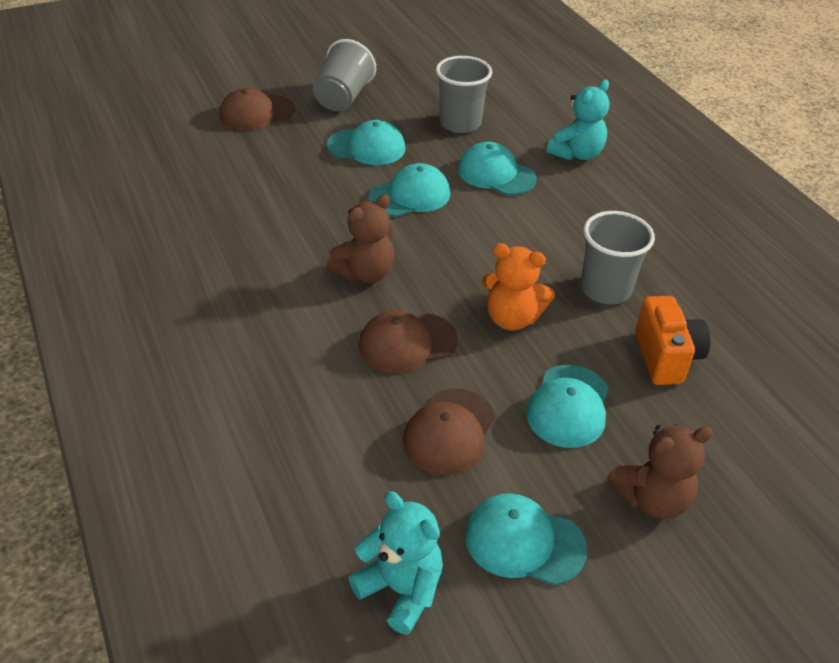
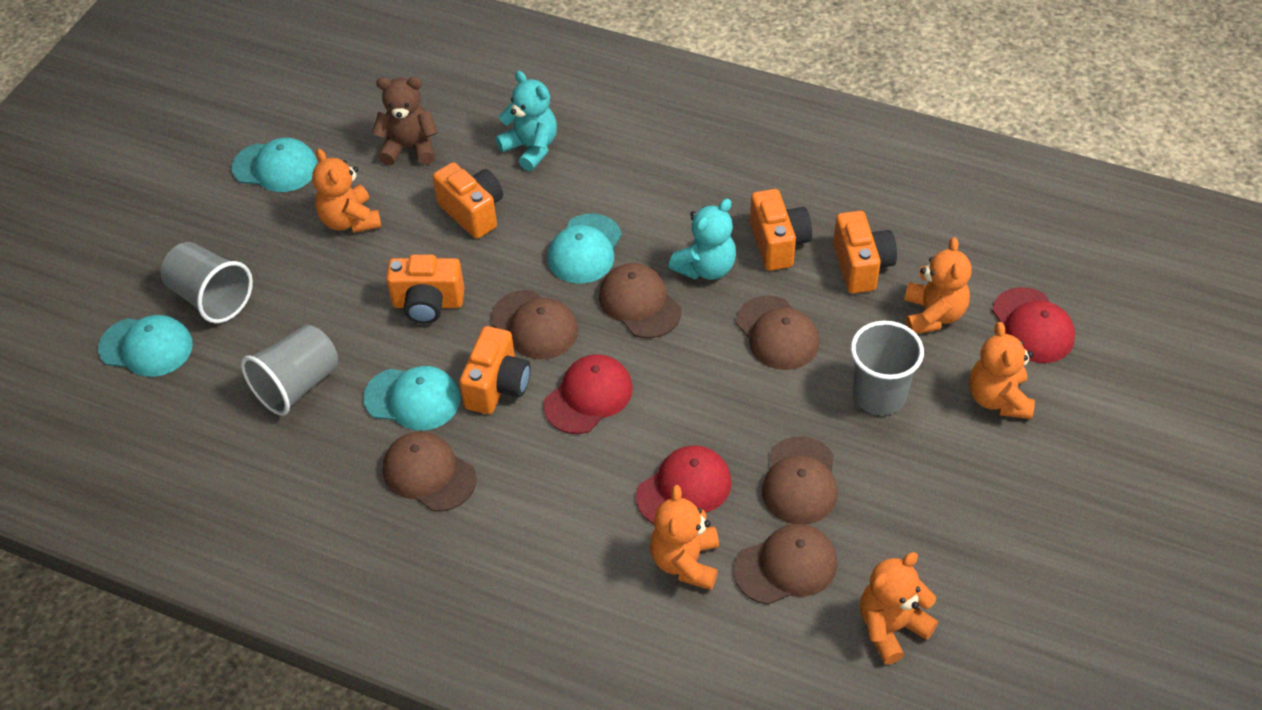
brown cap: [219,88,295,131] [359,310,458,374] [403,389,495,475] = 3 -> [383,431,477,512] [491,290,578,359] [599,263,681,338] [734,524,837,605] [736,295,819,370] [762,436,837,525] = 6
brown teddy bear: [327,194,395,283] [607,425,713,519] = 2 -> [372,77,438,165] = 1
orange camera: [635,296,711,385] = 1 -> [386,255,465,324] [433,162,503,239] [459,326,531,414] [750,189,812,271] [833,211,897,294] = 5
orange teddy bear: [482,243,555,331] = 1 -> [312,149,382,233] [650,485,719,590] [860,552,938,665] [904,237,972,334] [969,322,1035,419] = 5
red cap: none = 0 -> [543,354,633,434] [636,445,732,524] [992,287,1075,363] = 3
turquoise cap: [327,120,406,165] [369,163,450,217] [458,142,537,195] [465,493,587,585] [526,365,608,448] = 5 -> [98,315,193,377] [232,138,318,192] [363,366,460,430] [548,213,622,284] = 4

